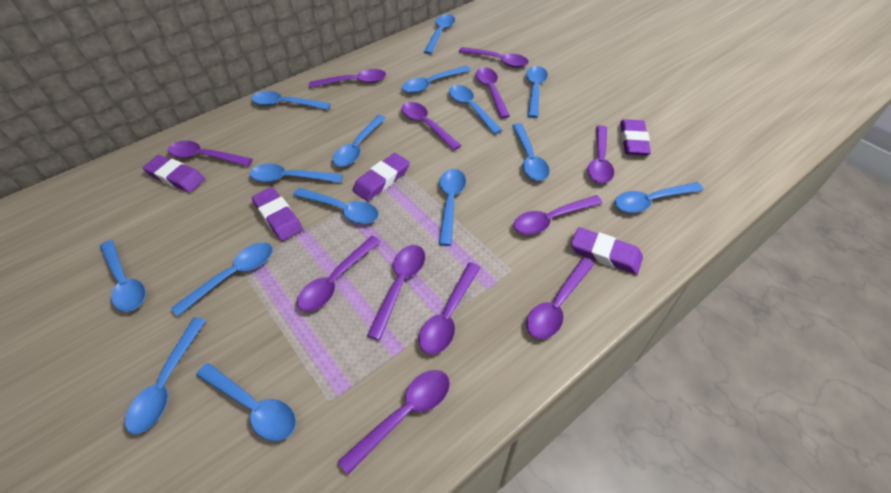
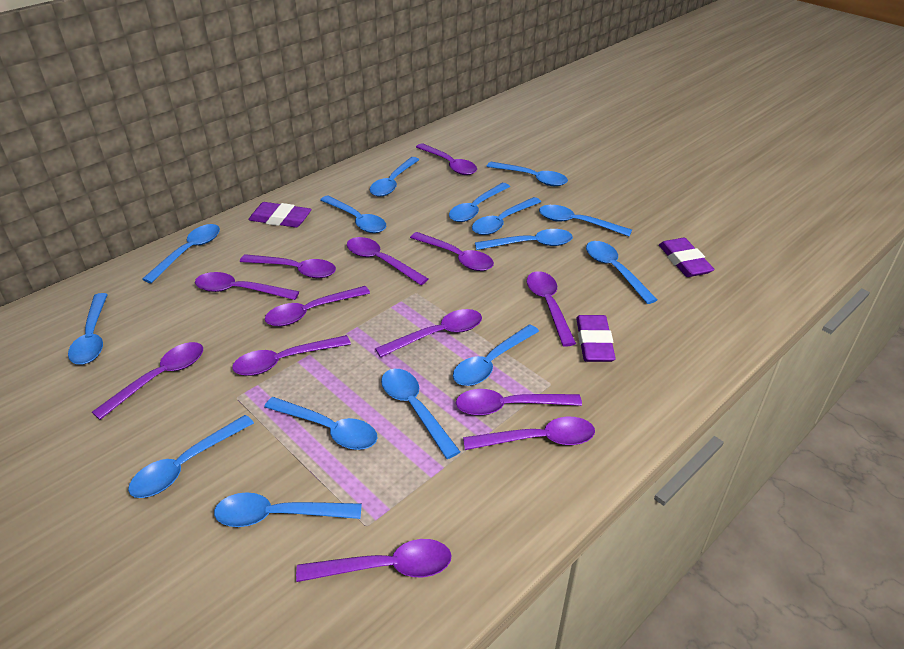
purple eraser: [143,155,205,192] [252,187,303,241] [353,153,410,201] [571,227,643,275] [620,119,651,155] = 5 -> [248,202,312,228] [576,315,616,362] [659,238,715,277] = 3
purple spoon: [168,141,253,166] [297,236,381,312] [309,69,386,88] [338,370,450,475] [367,245,425,340] [401,102,462,150] [419,262,481,354] [459,47,529,68] [475,67,510,119] [514,195,603,235] [526,258,594,339] [588,125,614,183] = 12 -> [92,342,203,420] [195,272,299,300] [232,335,351,376] [240,254,336,278] [265,286,370,326] [296,539,452,582] [347,237,428,285] [375,309,482,358] [410,232,494,271] [416,143,477,175] [456,389,582,416] [463,417,595,450] [527,271,576,347] = 13

